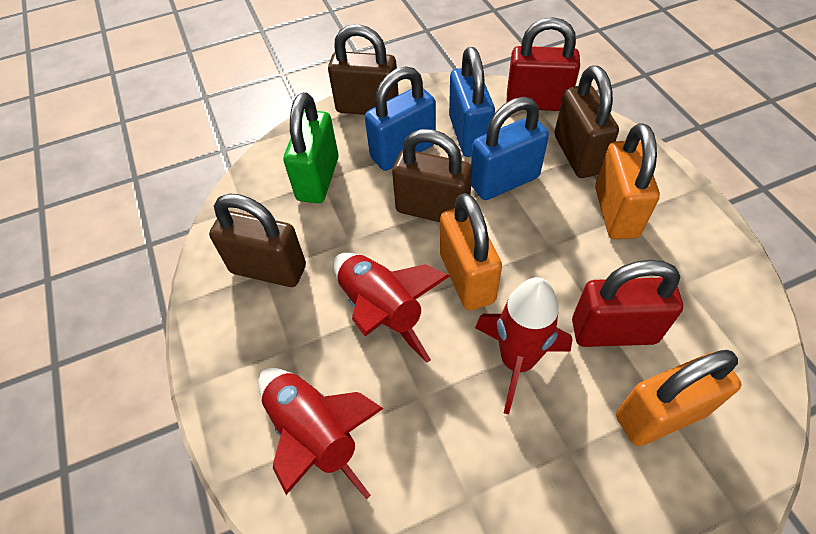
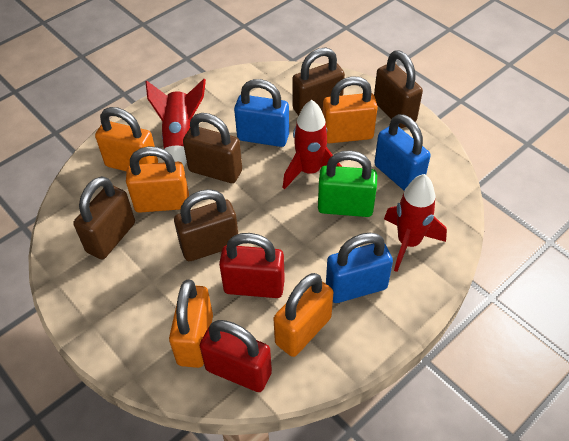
brown padlock: [209,194,306,287] [328,24,399,115] [392,129,472,222] [555,65,619,178] = 4 -> [73,176,135,259] [174,189,238,261] [183,113,242,183] [292,47,345,116] [374,50,423,128] = 5
orange padlock: [440,193,502,310] [595,123,660,239] [616,350,741,446] = 3 -> [95,107,158,171] [126,146,189,213] [169,280,213,368] [274,273,333,357] [323,76,378,143] = 5

